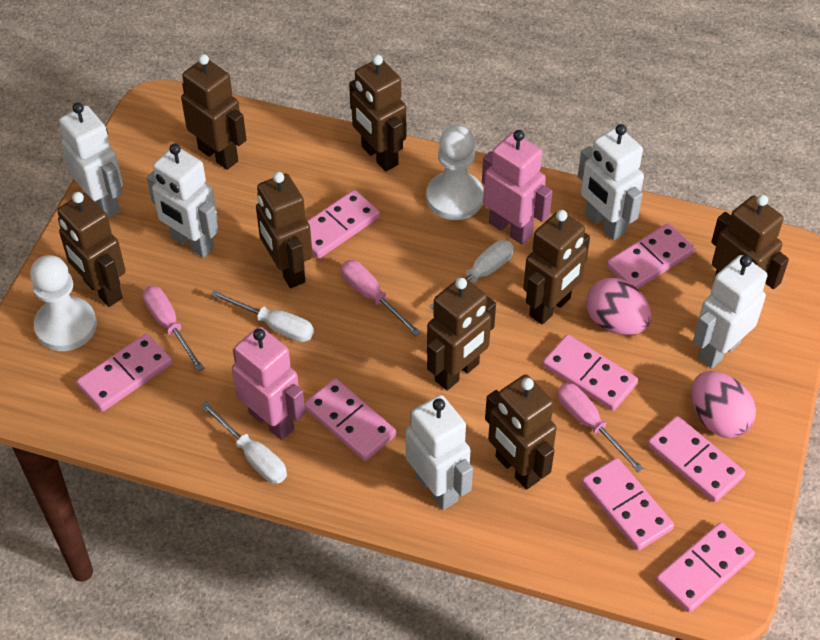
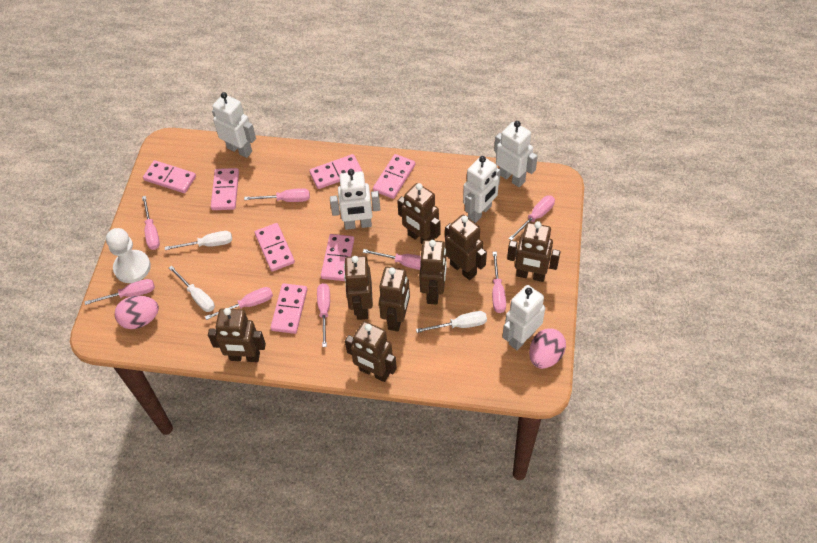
pink domino: [76,334,173,412] [304,378,396,461] [307,190,380,259] [542,335,638,411] [581,458,674,551] [607,223,695,289] [647,416,745,502] [656,522,755,613] = 8 -> [143,160,196,193] [211,168,239,210] [255,223,295,271] [270,283,307,334] [309,154,362,189] [321,234,354,281] [373,154,415,199] = 7
pink robot: [232,327,305,440] [482,130,553,245] = 2 -> none = 0
pink screwdriver: [143,286,204,371] [341,260,421,336] [557,383,643,472] = 3 -> [84,279,155,305] [142,196,160,250] [205,287,273,320] [244,188,310,202] [317,283,330,347] [363,249,421,270] [492,252,506,313] [508,195,555,240] = 8
white pawn: [30,255,97,351] [426,125,484,220] = 2 -> [106,228,151,283] = 1

